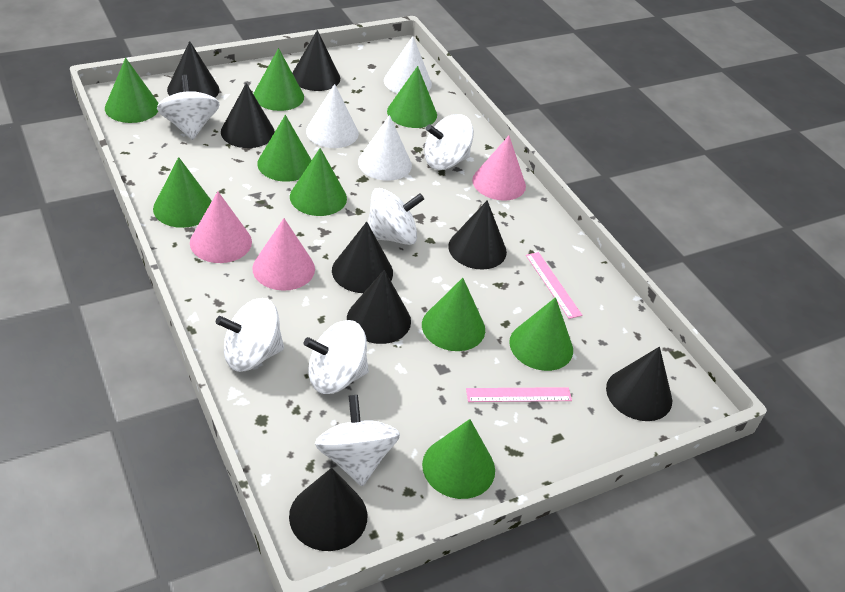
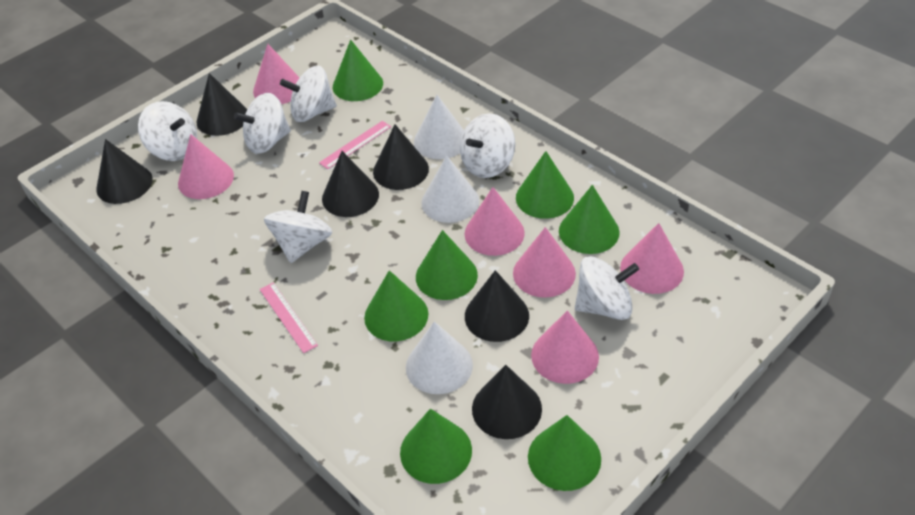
black cone: [167,41,220,98] [221,83,275,148] [289,468,368,551] [292,30,340,91] [332,222,393,293] [347,270,411,344] [448,200,507,269] [606,347,672,421] = 8 -> [96,139,153,204] [197,73,247,136] [322,151,379,217] [373,125,429,190] [465,270,529,342] [472,365,542,439] = 6
green cone: [105,58,159,123] [153,157,212,228] [253,48,304,111] [257,115,312,182] [290,148,347,216] [387,66,437,128] [422,278,485,351] [422,419,495,499] [509,297,573,371] = 9 -> [333,39,383,101] [364,270,428,341] [400,409,472,484] [416,230,478,300] [516,151,574,219] [528,415,601,491] [559,185,620,254] = 7
pink cone: [190,191,252,263] [252,218,315,291] [472,136,526,201] = 3 -> [178,134,234,199] [253,44,300,104] [465,187,525,256] [513,227,576,298] [531,311,599,384] [620,223,684,294] = 6

